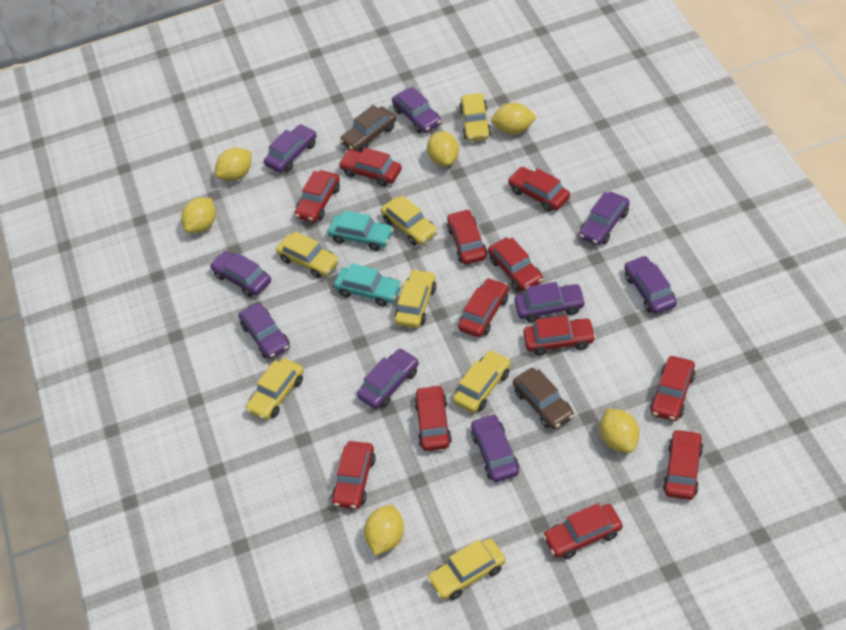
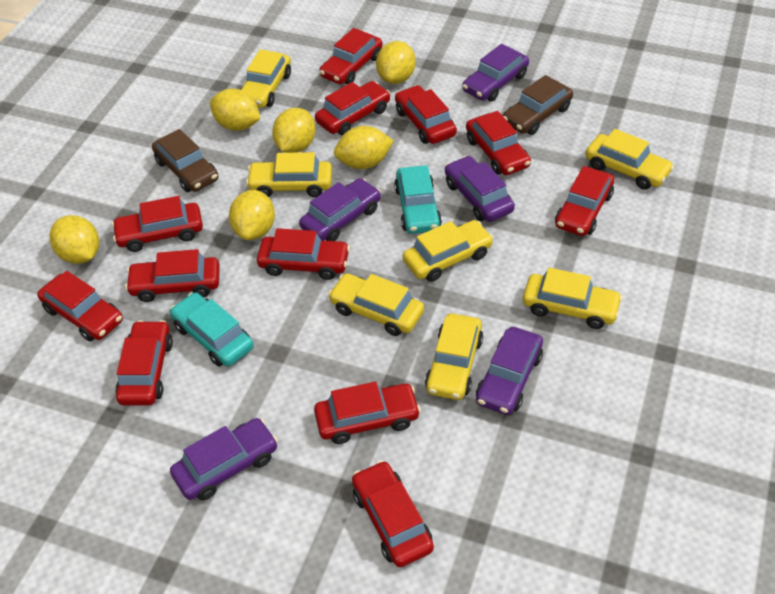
purple car: [210,251,271,297] [238,303,290,359] [264,124,317,173] [357,348,419,409] [392,87,442,133] [471,414,519,482] [515,282,586,323] [579,192,630,246] [624,255,677,314] = 9 -> [170,418,278,500] [299,178,381,241] [445,156,515,222] [462,44,529,102] [476,327,543,415] = 5

